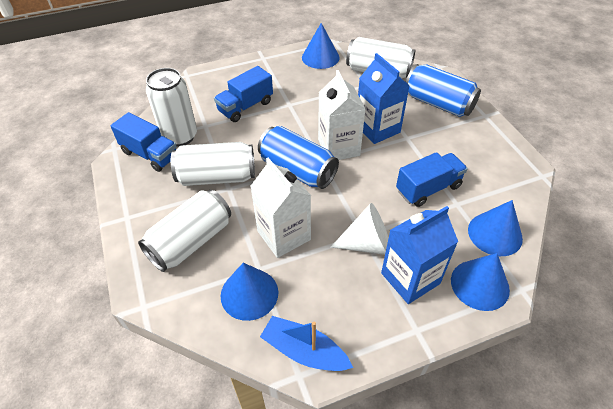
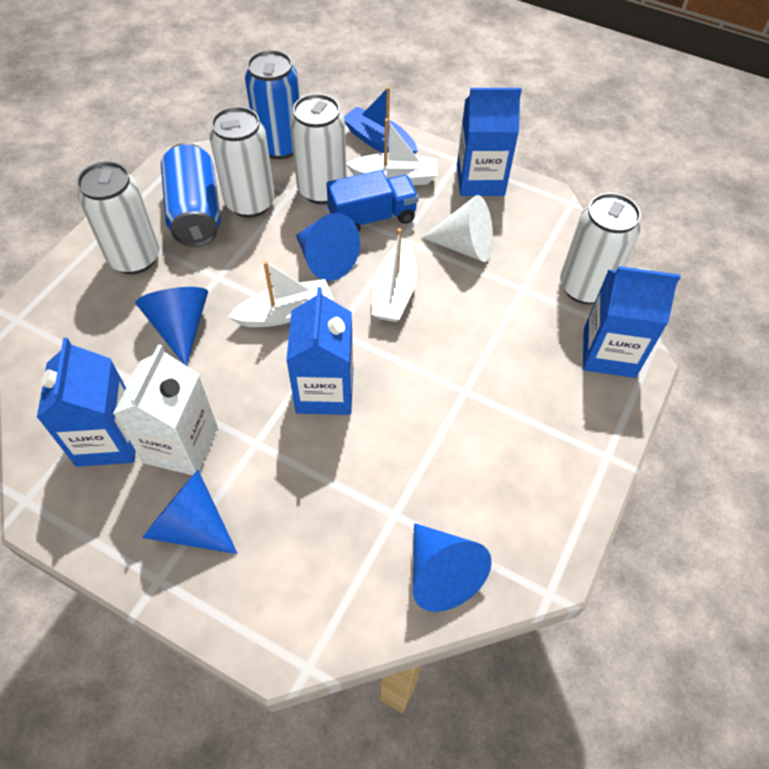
blue carton: [358,53,410,144] [381,206,458,304] = 2 -> [37,338,136,467] [286,287,353,415] [457,88,522,196] [583,266,680,378] = 4
blue truck: [111,112,177,172] [214,66,273,122] [396,152,468,207] = 3 -> [327,170,419,232] = 1
white boat: none = 0 -> [228,261,334,327] [346,118,437,185] [372,228,417,322] = 3
white carton: [250,158,311,258] [318,70,365,160] = 2 -> [113,344,218,475] = 1

